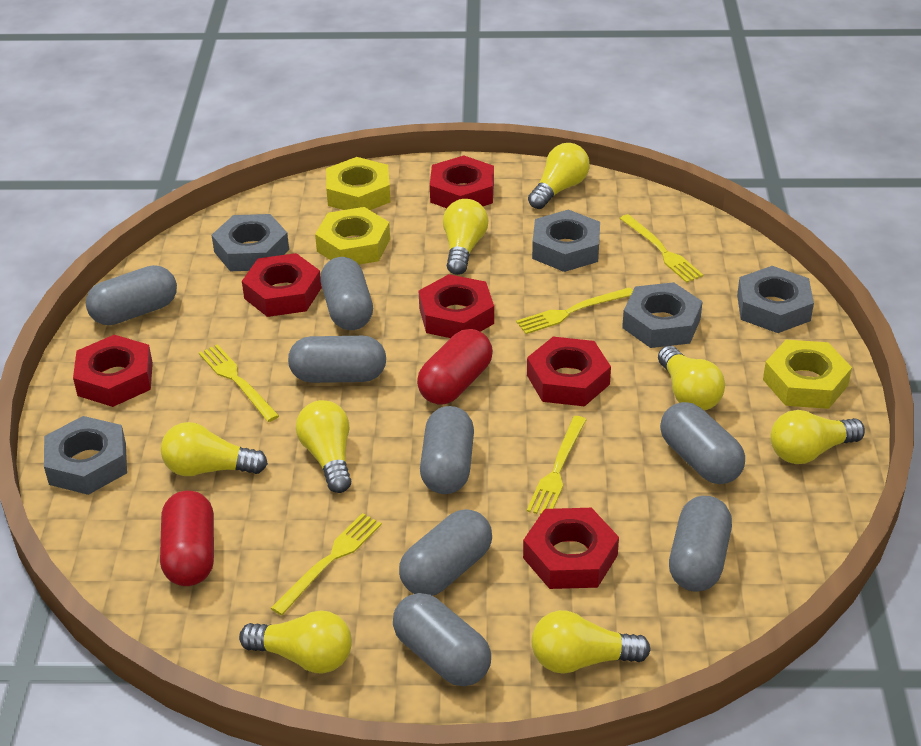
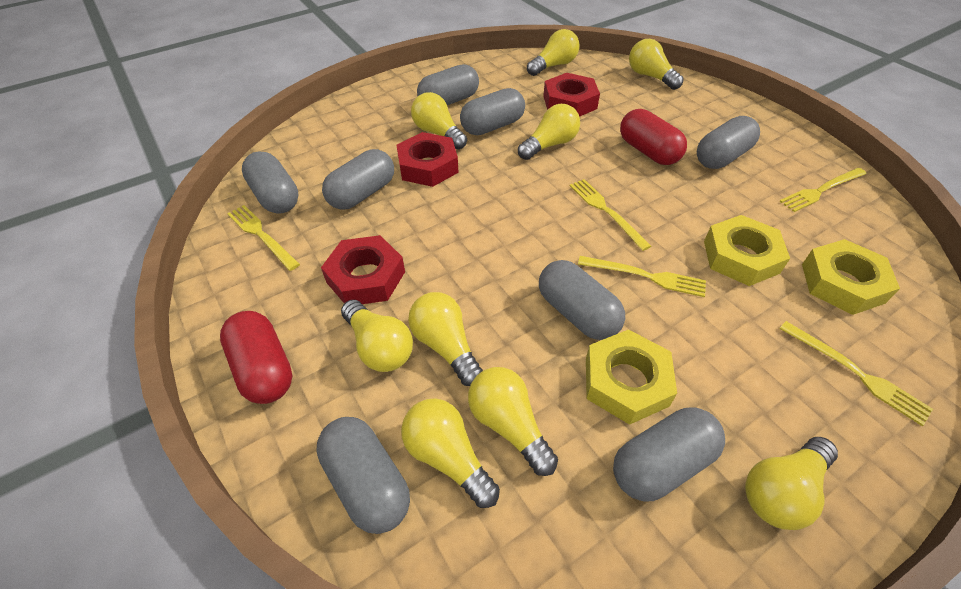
grey nut: [44,416,127,495] [212,214,289,271] [532,210,600,272] [622,282,703,348] [737,266,814,333] = 5 -> none = 0
red nut: [73,335,153,407] [242,253,322,317] [419,274,494,338] [430,156,494,208] [523,508,619,589] [527,337,611,407] = 6 -> [321,235,405,304] [396,132,459,187] [543,73,600,117] = 3
yellow light bulb: [161,422,268,476] [239,611,352,673] [296,400,351,493] [443,199,489,275] [528,143,590,209] [532,610,651,674] [658,346,725,411] [770,410,865,464] = 8 -> [341,300,413,372] [401,398,500,508] [408,292,483,386] [411,92,467,150] [468,367,558,476] [518,104,580,160] [527,29,580,76] [629,39,684,90] [745,437,838,530] = 9

